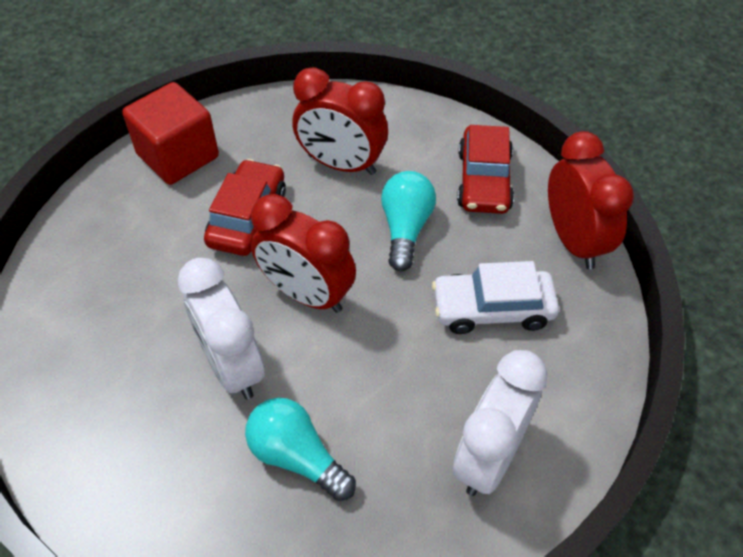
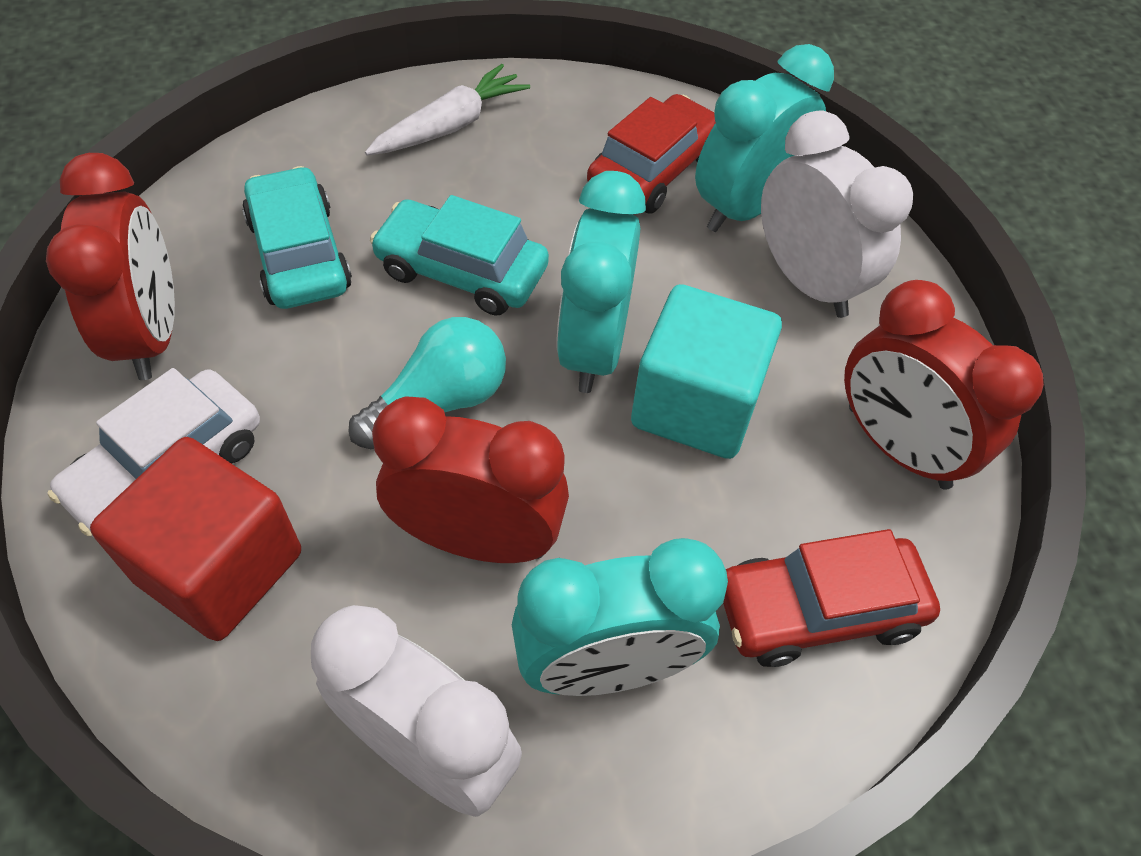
turquoise car: none = 0 -> [242,166,352,309] [370,195,549,316] = 2
turquoise clock: none = 0 -> [512,538,728,696] [557,171,646,393] [695,44,834,232] = 3
turquoise cube: none = 0 -> [631,284,782,459] = 1
turquoise light bulb: [245,398,356,501] [381,171,436,271] = 2 -> [349,317,506,449] = 1
white carrot: none = 0 -> [365,64,530,156] = 1

